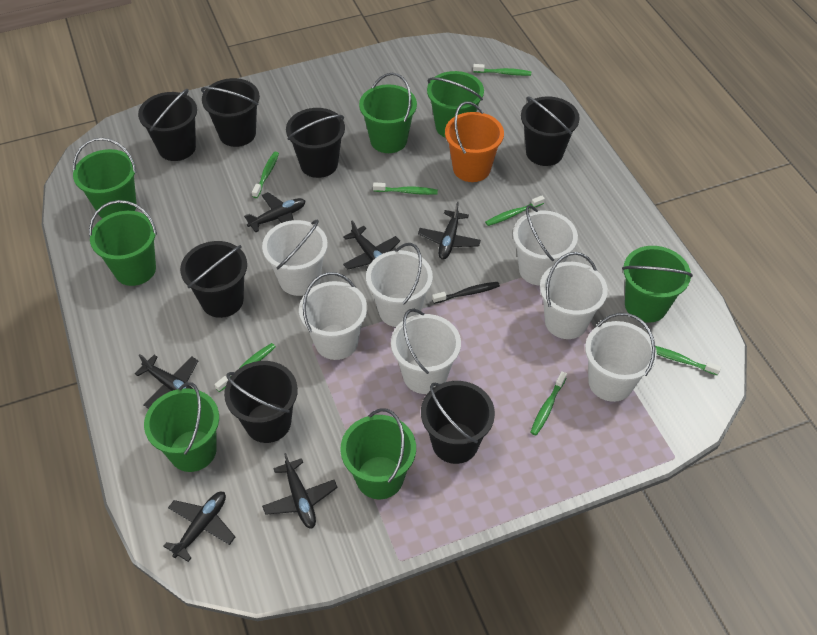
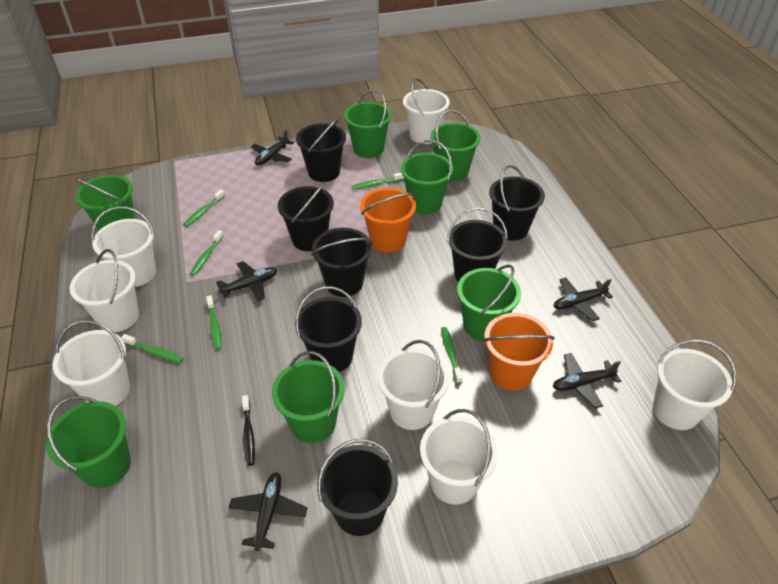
black plane: [135,354,198,409] [163,492,235,562] [244,192,305,233] [262,453,338,529] [343,221,400,270] [418,202,481,260] = 6 -> [216,261,277,301] [228,472,308,551] [251,130,294,166] [553,353,621,408] [554,277,613,321] = 5
green toothbrush: [214,343,276,392] [252,152,279,198] [373,182,438,195] [473,64,531,76] [485,195,545,226] [530,371,567,435] [655,346,721,376] = 7 -> [121,334,184,363] [183,189,225,227] [190,230,223,276] [206,295,222,350] [351,172,404,189] [441,327,463,384] = 6
orange bucket: [445,101,504,182] = 1 -> [360,188,416,253] [483,313,555,391] = 2

